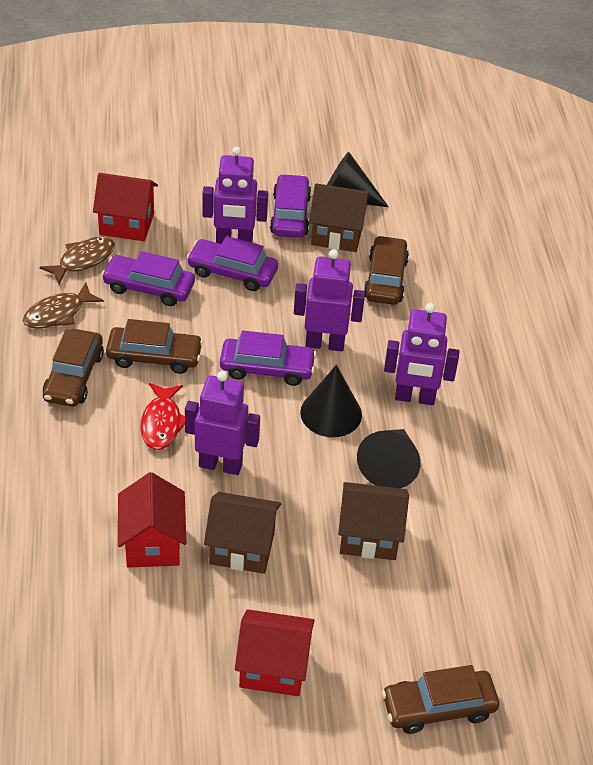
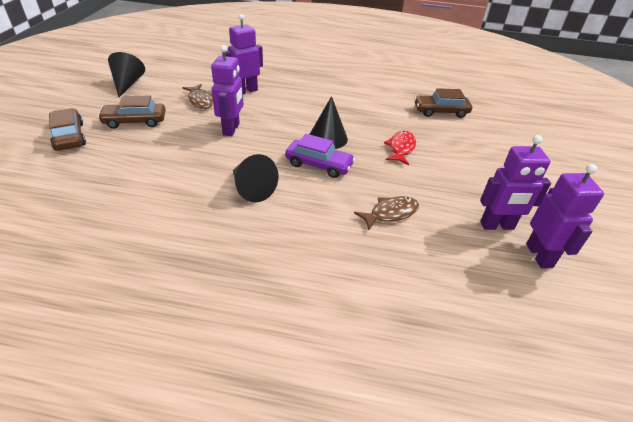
brown car: [43,329,104,407] [106,319,203,374] [364,236,409,305] [382,665,499,734] = 4 -> [49,108,86,151] [98,96,166,129] [414,88,472,118] = 3
brown house: [204,492,281,574] [309,183,370,252] [338,482,409,560] = 3 -> none = 0
purple car: [101,251,195,306] [187,236,278,291] [220,330,317,386] [270,174,311,238] = 4 -> [285,134,355,178] = 1
red house: [93,173,158,241] [118,472,186,568] [235,609,314,696] = 3 -> none = 0

